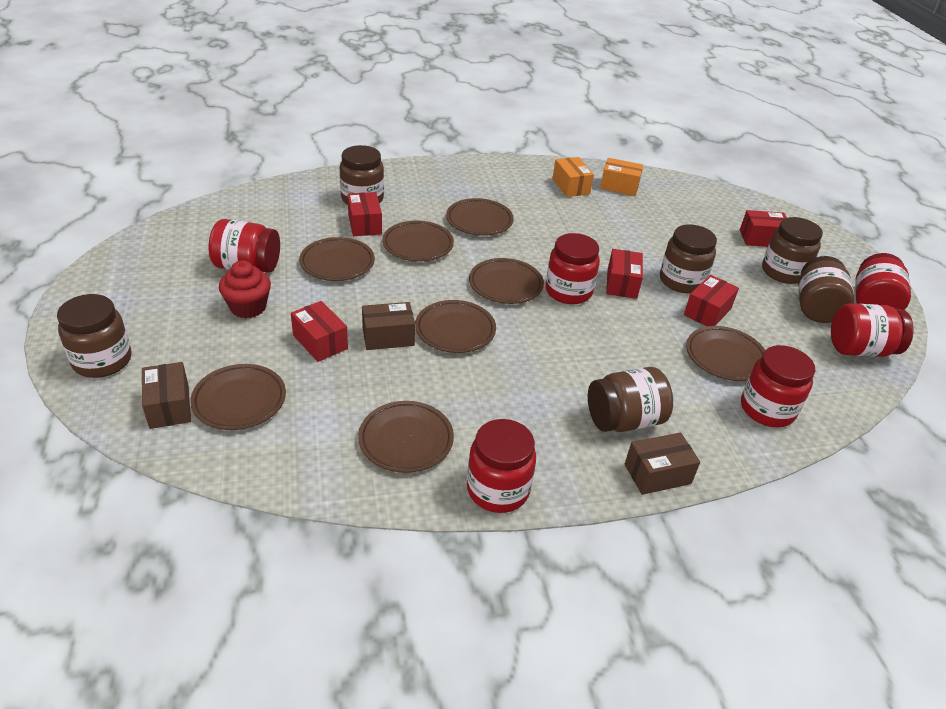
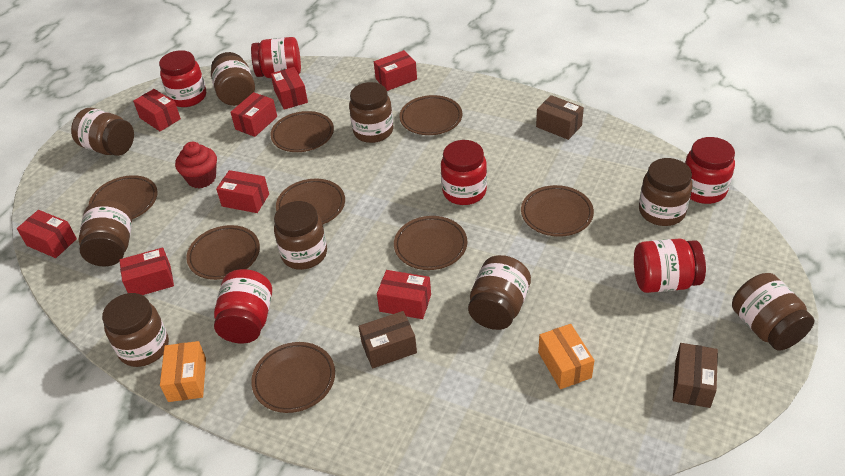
brown jar: [57,294,132,378] [339,145,384,205] [588,367,673,432] [660,224,717,293] [762,217,823,284] [798,256,854,323] = 6 -> [71,108,134,156] [79,200,132,266] [102,293,169,367] [211,52,255,106] [274,201,327,270] [349,82,393,143] [468,255,531,330] [639,158,692,226] [732,273,815,351] = 9
red box: [291,301,348,362] [347,192,382,236] [606,249,643,299] [684,275,739,326] [740,210,787,247] = 5 -> [17,210,77,258] [119,248,174,295] [133,89,181,132] [216,170,269,213] [230,92,277,137] [271,67,308,110] [374,50,417,91] [377,270,431,319] = 8

